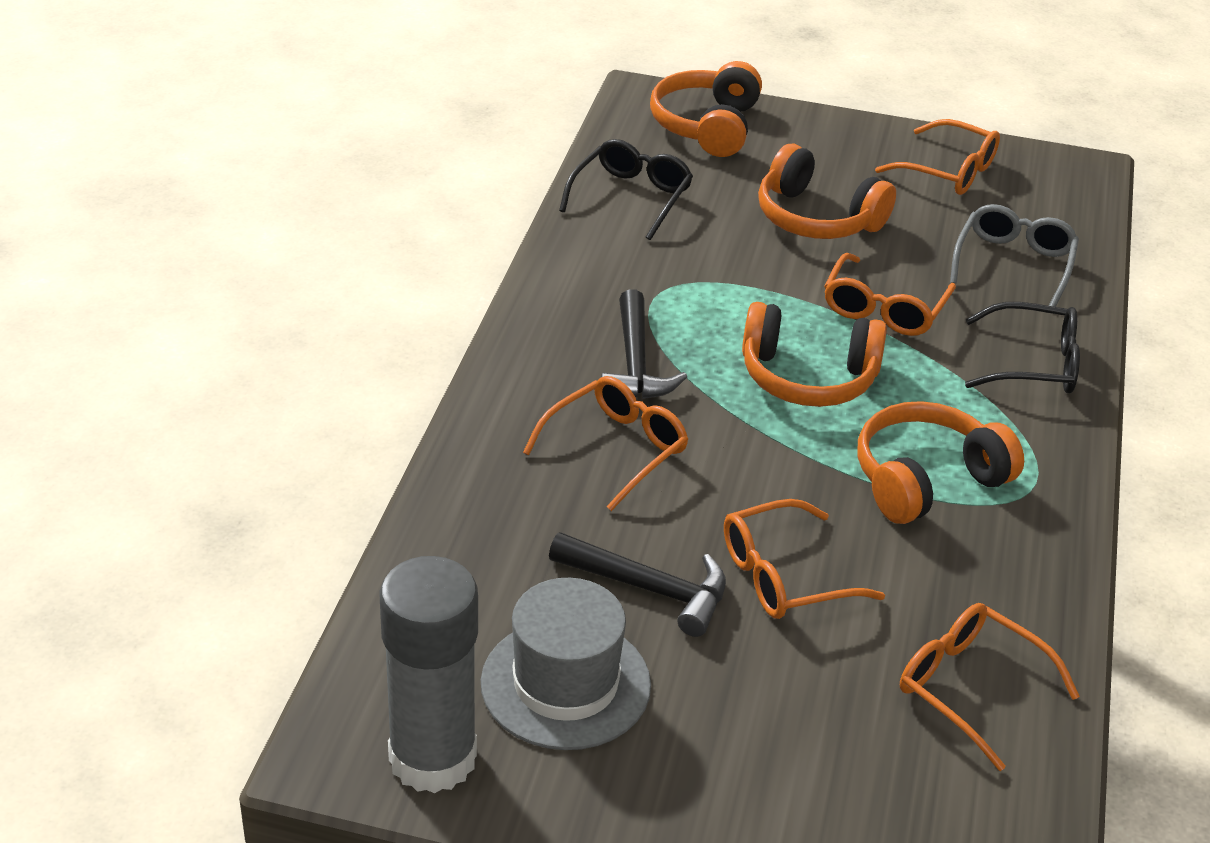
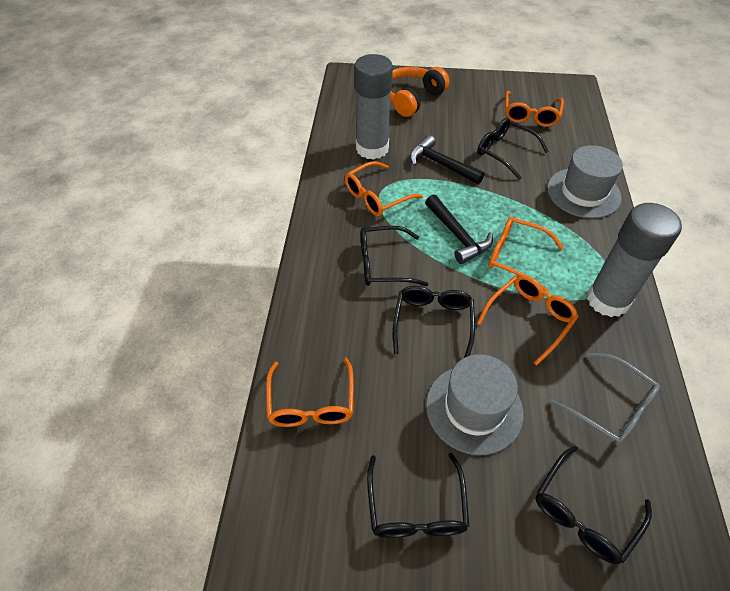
black glasses: [559,139,693,240] [965,302,1080,393] = 2 -> [361,226,428,286] [367,453,469,538] [393,286,475,358] [477,118,549,180] [535,446,652,564] = 5
grey glue stick: [380,556,478,793] = 1 -> [354,54,393,160] [587,203,682,317] = 2
grey hat: [481,578,651,750] = 1 -> [426,354,524,455] [547,145,623,219] = 2
orange headphones: [650,61,762,157] [742,302,887,407] [758,144,896,239] [857,401,1024,524] = 4 -> [390,67,449,117] = 1

